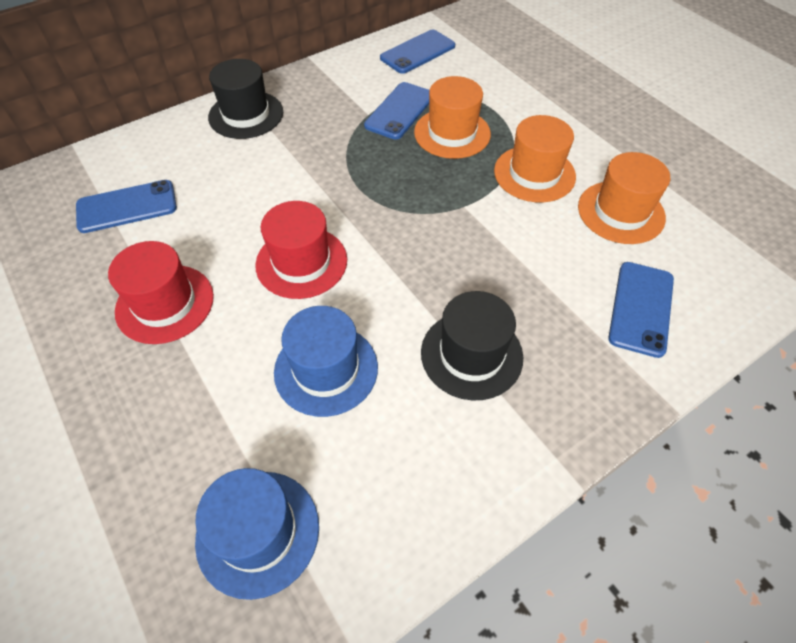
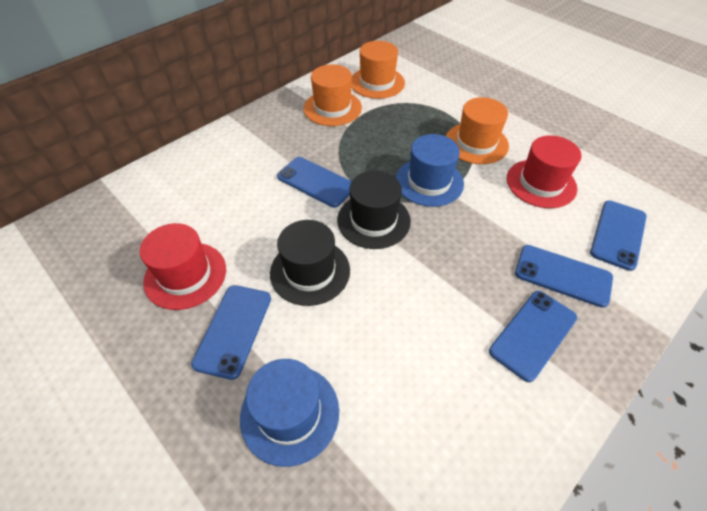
blue phone: [76,180,177,233] [364,82,429,140] [380,30,455,74] [608,262,674,358] = 4 -> [191,285,271,380] [277,157,352,208] [489,291,577,382] [515,245,613,308] [590,200,647,271] = 5

